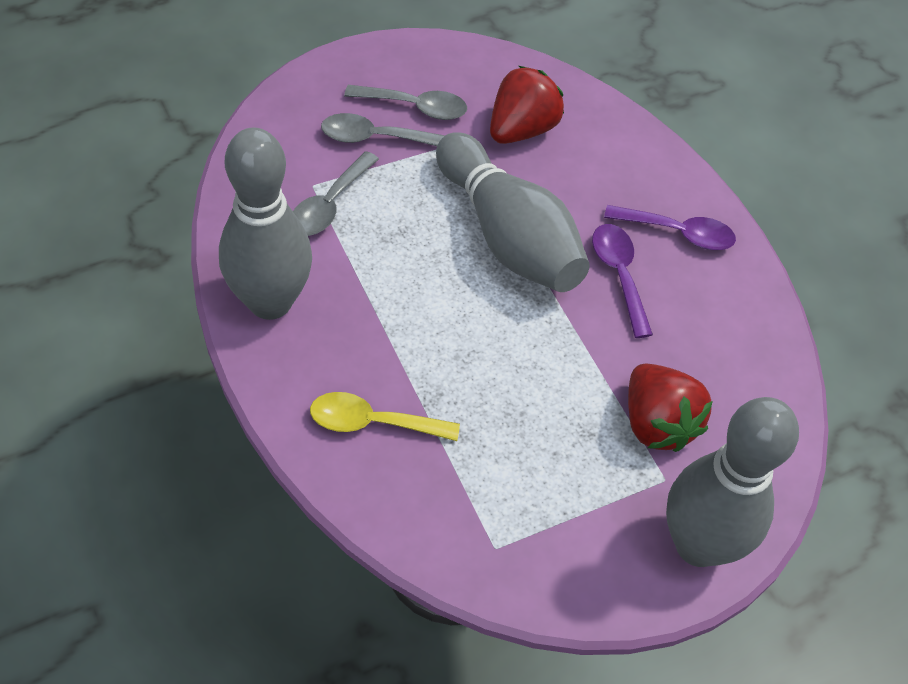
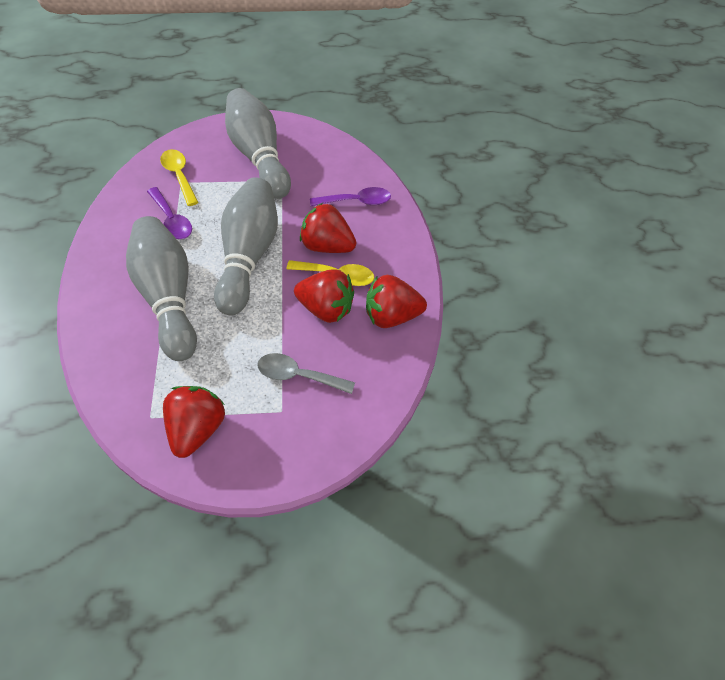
grey spoon: [293,151,379,236] [321,113,445,146] [344,85,467,120] = 3 -> [257,353,355,394] = 1
red strawberry: [490,66,564,144] [628,363,713,452] = 2 -> [163,386,225,458] [294,269,354,323] [300,203,356,253] [366,275,427,328] = 4
yellow spoon: [310,392,460,441] = 1 -> [160,149,199,206] [286,260,374,286] = 2

